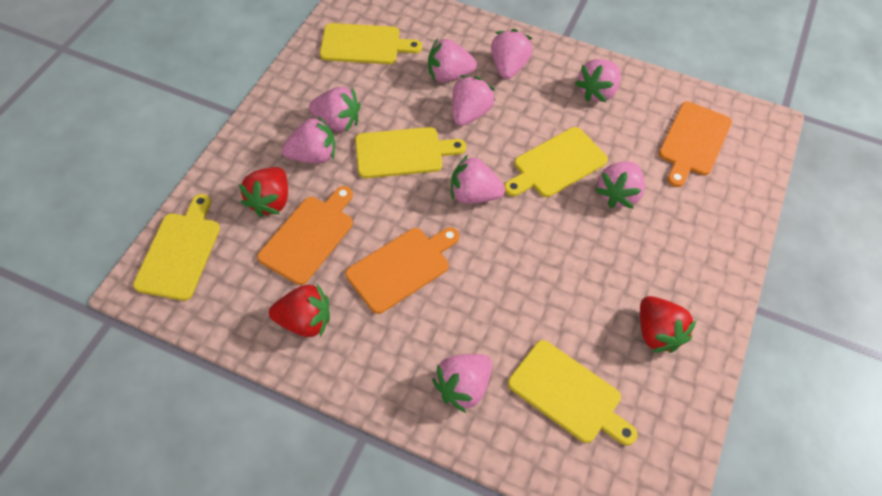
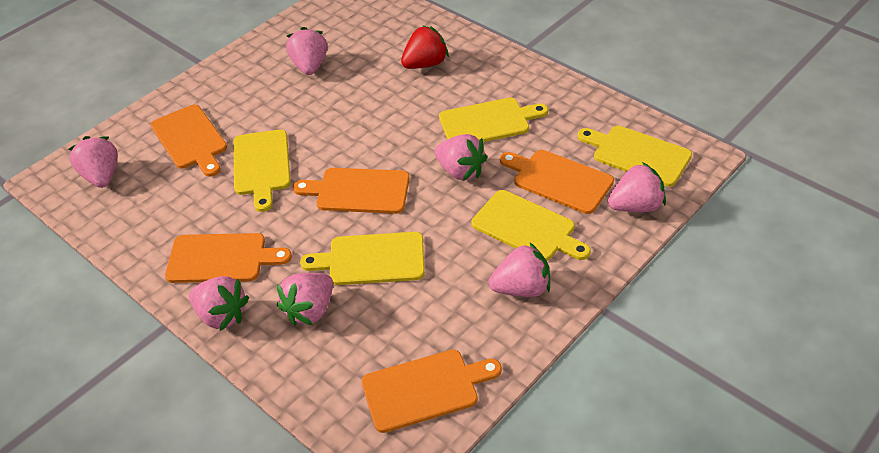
orange cutting board: [257,186,353,285] [346,227,459,314] [659,101,732,187] = 3 -> [151,105,227,176] [165,233,292,283] [293,168,410,214] [361,350,502,433] [500,150,614,214] = 5
pink strawberry: [282,116,335,163] [309,87,361,132] [428,38,477,82] [432,354,492,413] [451,155,505,204] [452,75,495,126] [491,29,533,79] [575,59,621,102] [595,161,645,208] = 9 -> [68,136,118,188] [189,276,249,331] [277,273,333,325] [286,27,327,75] [435,134,487,181] [489,242,550,297] [608,162,666,212] = 7
red strawberry: [239,167,288,217] [269,284,330,337] [640,296,697,353] = 3 -> [401,25,449,69] = 1

